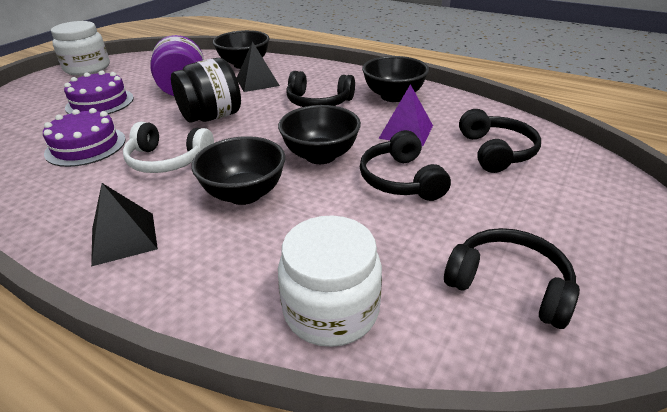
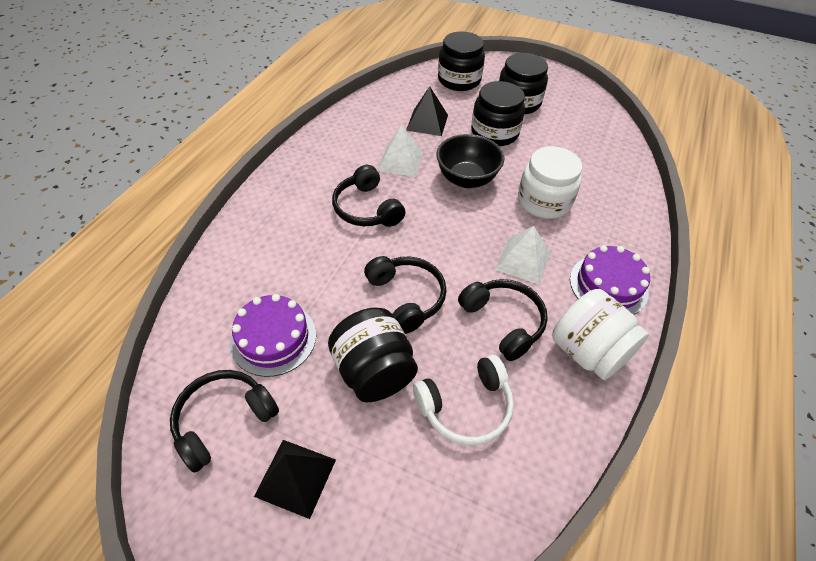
black bowl: [191,136,285,205] [213,30,270,69] [278,105,361,164] [362,56,429,102] = 4 -> [436,134,504,188] = 1
black jar: [171,58,241,123] = 1 -> [328,308,418,402] [438,31,485,91] [471,81,525,146] [499,53,548,114] = 4
purple jar: [150,35,204,96] = 1 -> none = 0
purple pyramid: [378,84,433,146] = 1 -> none = 0
white pyramid: none = 0 -> [378,125,423,177] [495,226,550,285] = 2

